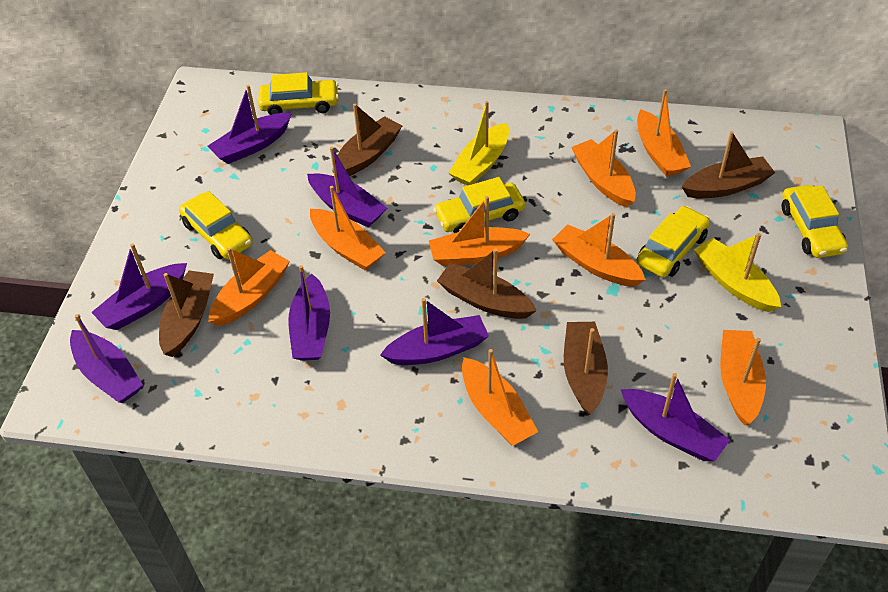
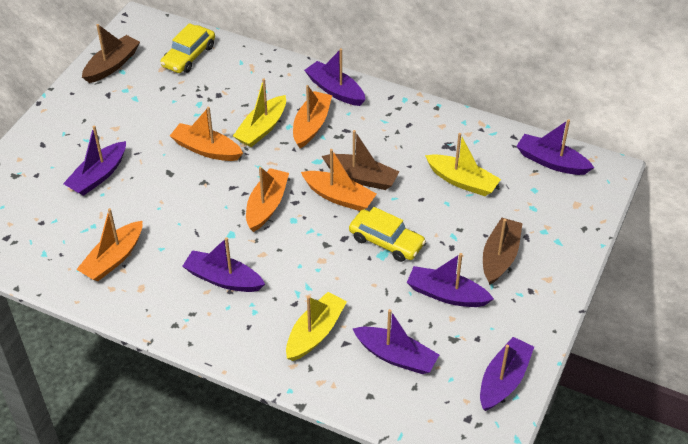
brown boat: [159,270,214,357] [333,104,403,176] [437,249,537,319] [564,322,608,415] [682,131,775,198] = 5 -> [82,24,140,83] [322,130,399,190] [483,218,523,285] = 3
orange boat: [208,248,290,326] [310,186,386,270] [429,196,530,266] [462,349,538,446] [552,213,646,287] [571,129,636,208] [637,89,691,177] [720,330,766,425] = 8 -> [76,208,142,281] [170,107,243,161] [246,167,289,232] [293,85,332,148] [301,149,377,211] = 5
yellow boat: [449,101,509,186] [694,233,781,312] = 2 -> [233,78,286,147] [286,292,347,361] [425,133,501,196] = 3
yellow car: [179,191,253,259] [258,72,339,115] [433,177,525,233] [636,206,710,278] [782,185,848,258] = 5 -> [160,23,215,73] [349,207,426,262] = 2

